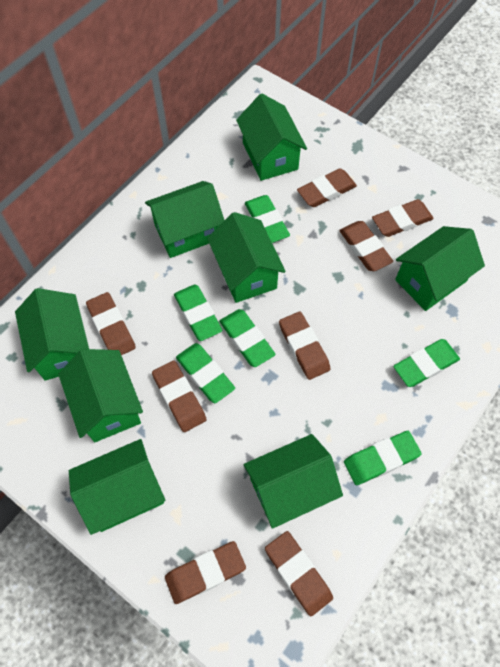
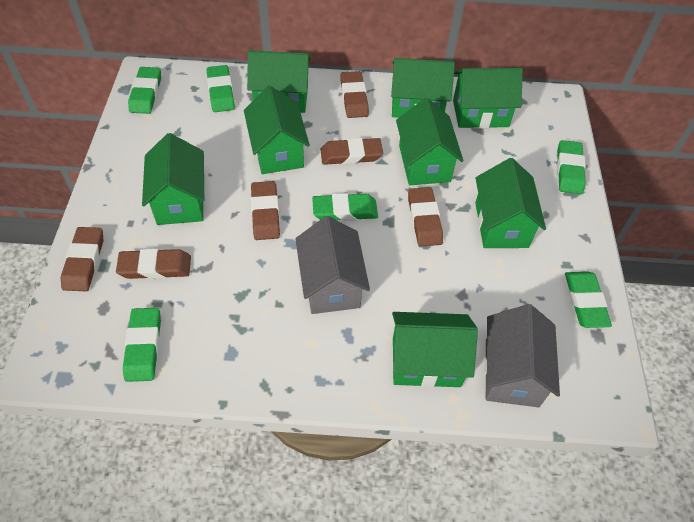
brown eraser: [86,292,136,355] [152,360,207,432] [165,541,246,604] [265,531,333,616] [279,311,330,380] [297,168,357,207] [339,221,393,271] [372,199,434,237] = 8 -> [61,227,104,291] [116,249,191,279] [251,181,280,240] [320,138,383,165] [340,71,369,118] [408,187,443,247] = 6
grey house: none = 0 -> [295,216,370,314] [484,304,560,407] = 2

